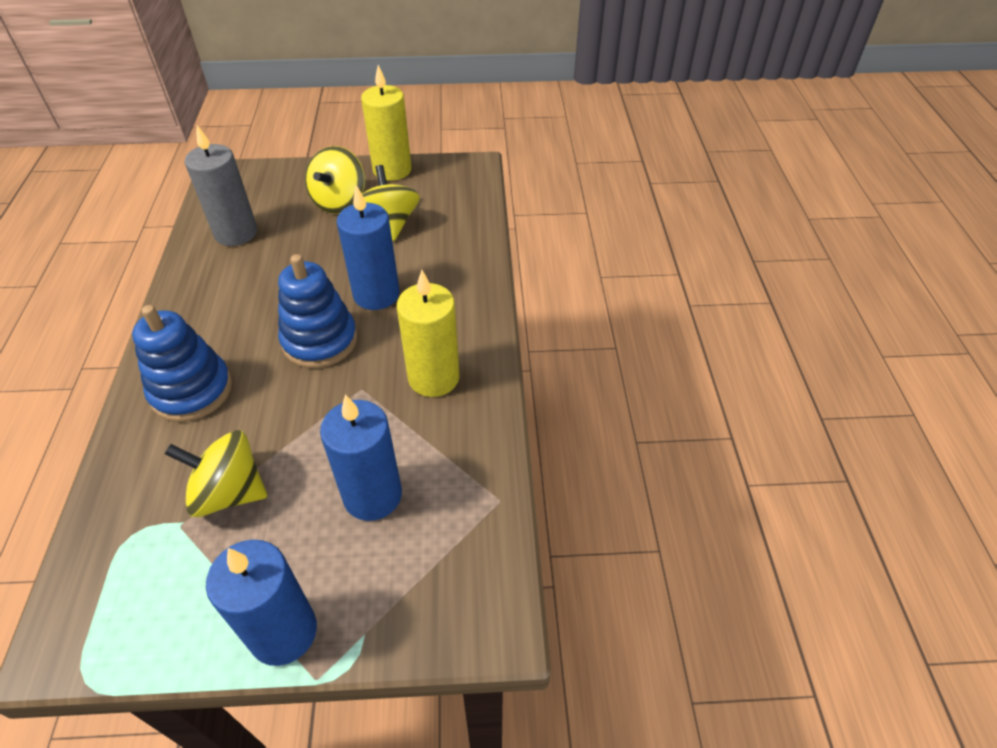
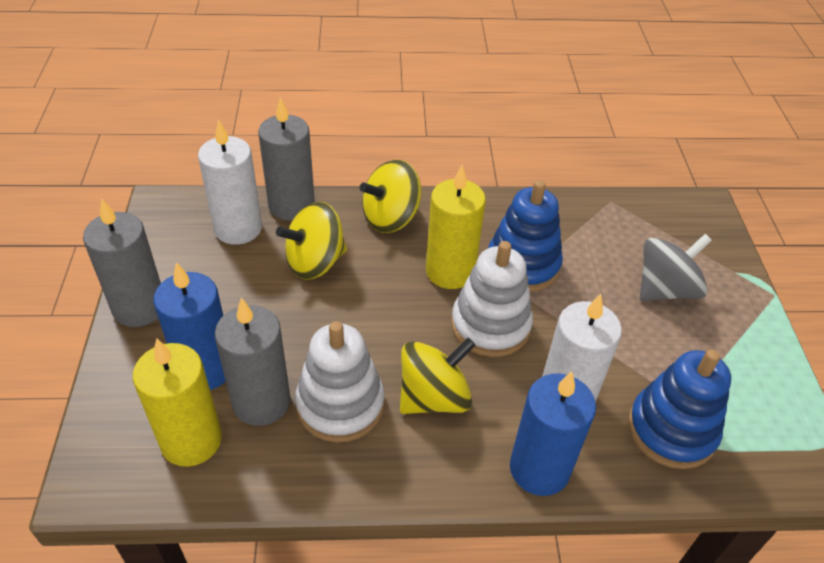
blue candle: [206,540,317,666] [320,394,402,521] [337,185,400,310] = 3 -> [154,262,226,390] [510,371,596,496] = 2
grey candle: [185,125,257,246] = 1 -> [83,198,161,327] [215,298,291,426] [258,97,315,221] = 3
grey spinning top: none = 0 -> [640,234,712,301] = 1
white candle: none = 0 -> [198,119,262,245] [542,294,622,403] = 2
white stacking toy: none = 0 -> [295,321,384,442] [451,241,533,357] = 2

